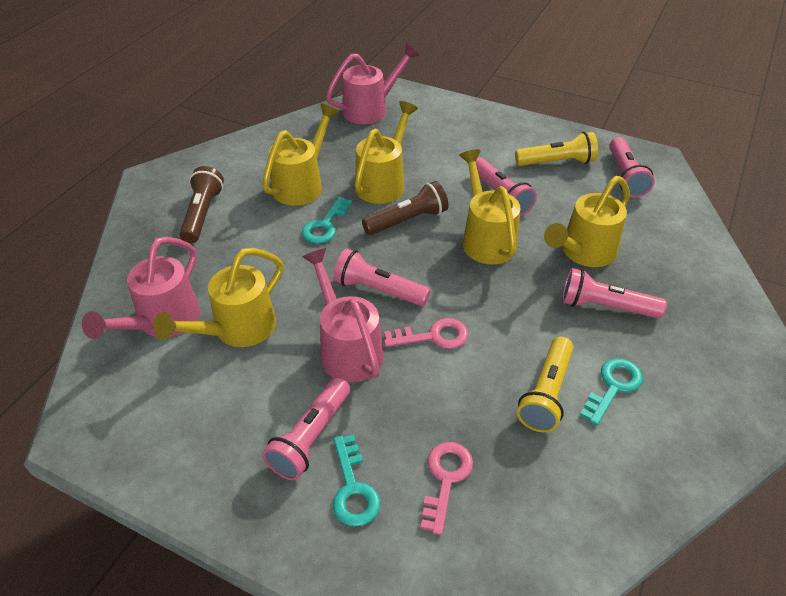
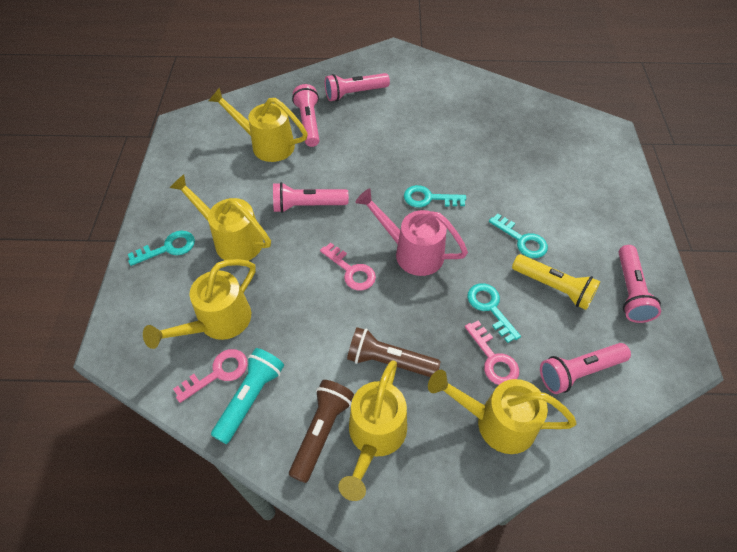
pink key: [384,318,468,349] [421,442,473,535] = 2 -> [173,349,247,403] [320,243,376,290] [465,321,519,385] = 3
pink watering can: [82,237,200,339] [302,248,384,382] [326,43,420,124] = 3 -> [355,188,468,276] = 1
turquoise flashlight: none = 0 -> [211,348,284,444] = 1
turquoise key: [302,197,352,244] [333,434,380,527] [580,358,643,426] = 3 -> [128,231,195,266] [404,185,466,207] [467,283,521,343] [489,214,548,258] = 4
yellow flashlight: [515,132,598,166] [517,337,574,432] = 2 -> [512,254,600,310] = 1

